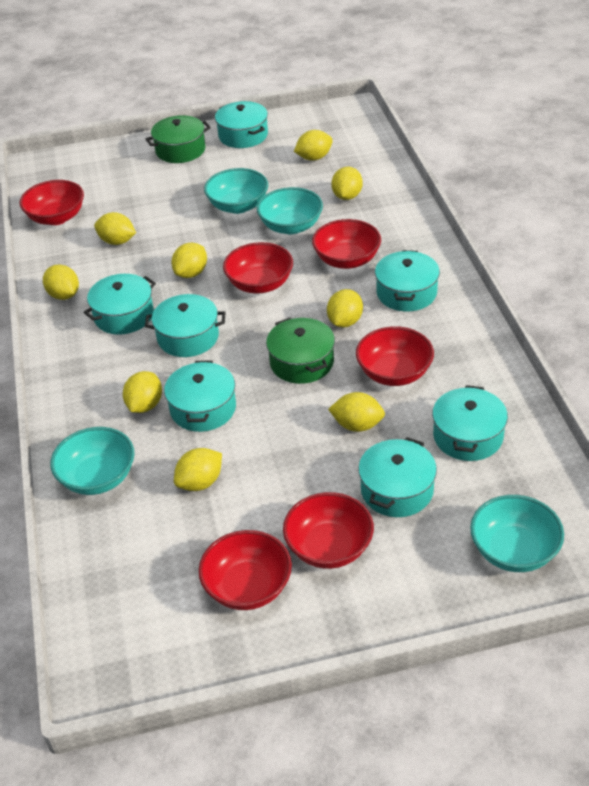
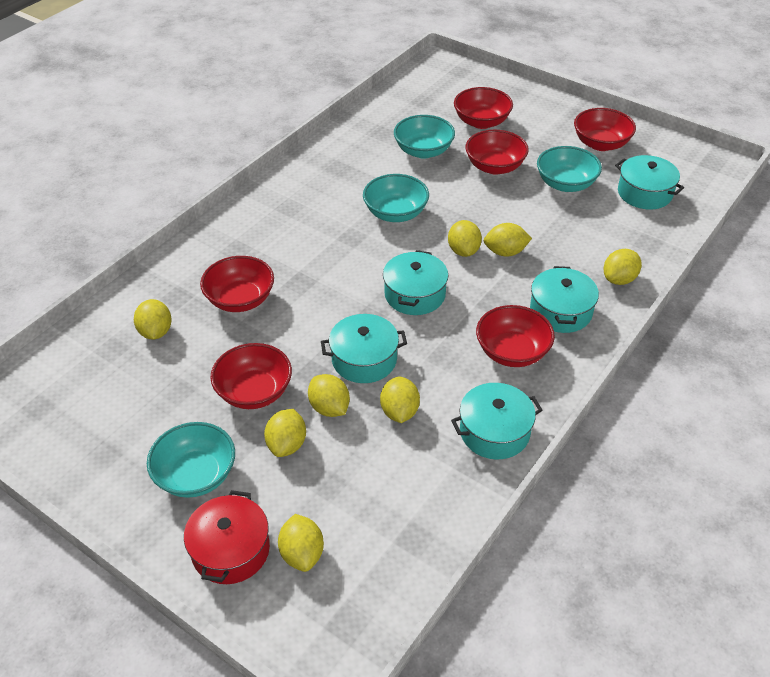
green pot: [146,115,211,163] [266,318,335,384] = 2 -> none = 0
red pot: none = 0 -> [184,490,270,584] = 1
turquoise pot: [83,274,156,335] [145,294,226,357] [164,360,236,432] [215,101,268,148] [358,437,437,517] [375,250,440,311] [432,385,508,461] = 7 -> [321,314,407,383] [383,250,448,315] [451,383,543,459] [530,266,599,333] [615,155,684,210] = 5
yellow lemon: [43,265,79,300] [94,212,136,245] [123,371,162,413] [171,243,207,278] [174,448,222,491] [294,130,333,160] [327,289,363,328] [328,392,385,432] [331,167,363,200] = 9 -> [134,299,172,340] [264,409,306,457] [278,514,324,572] [308,374,350,417] [380,377,420,423] [448,220,482,257] [484,223,532,257] [603,249,642,285] = 8

